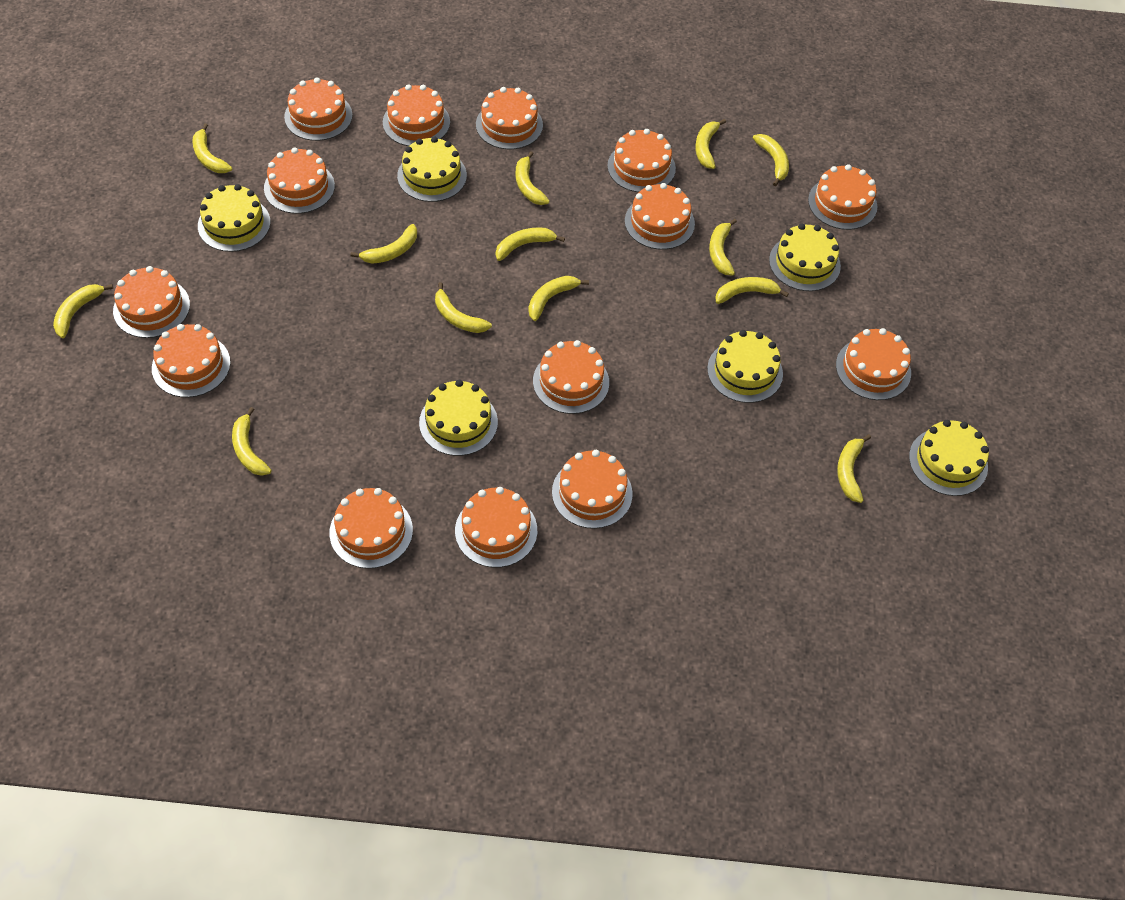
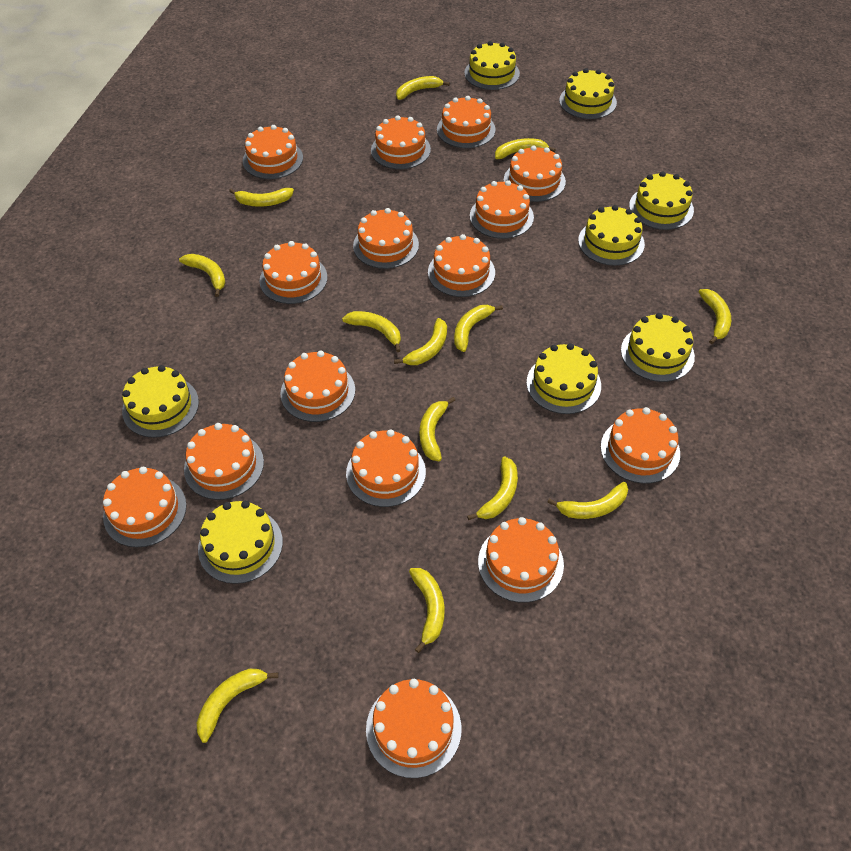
orange cake: [113,266,190,338] [152,324,230,397] [264,147,335,214] [284,77,352,141] [330,488,413,569] [383,84,450,146] [455,487,537,568] [476,87,543,149] [533,340,609,414] [552,450,633,529] [607,129,676,192] [625,183,695,250] [808,164,877,230] [836,328,911,400] = 14 -> [103,467,187,547] [184,423,264,500] [243,125,303,179] [259,241,327,304] [280,351,355,422] [346,429,426,507] [353,208,419,269] [366,679,461,778] [371,115,431,169] [428,234,495,297] [437,96,496,148] [470,180,534,239] [478,517,564,603] [503,145,566,202] [601,407,680,483] = 15
yellow cake: [198,184,271,252] [397,137,467,202] [419,380,498,456] [707,330,783,403] [769,223,841,291] [909,420,989,496] = 6 -> [122,365,199,438] [198,501,283,584] [464,41,520,90] [526,343,601,414] [559,68,617,119] [578,205,645,266] [621,313,695,382] [629,171,694,230] = 8

